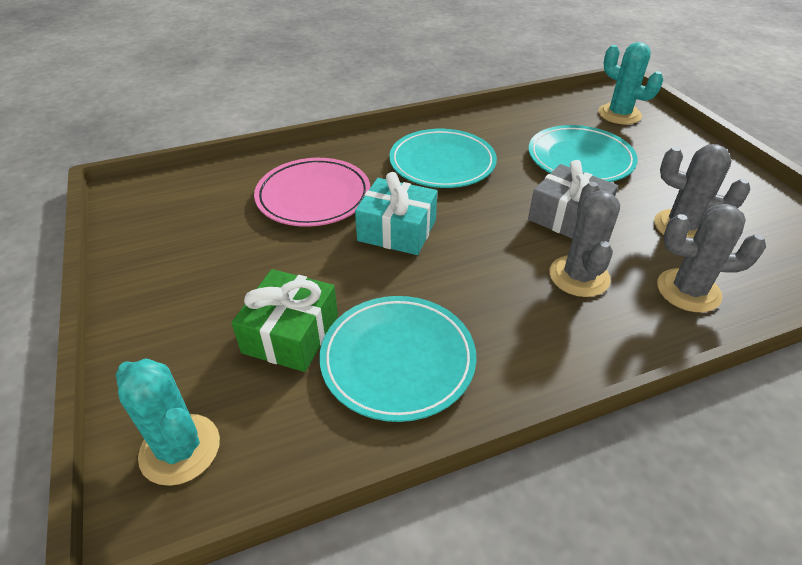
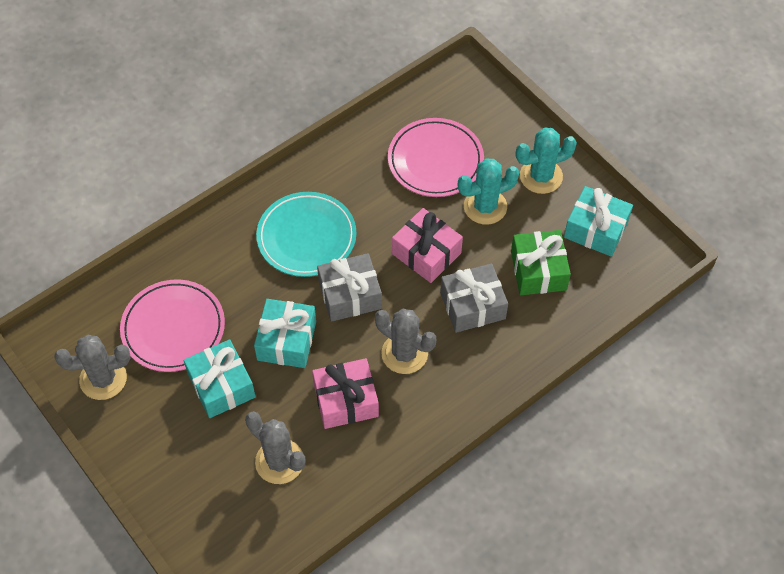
grey gift: [528,160,618,238] = 1 -> [317,253,382,322] [440,264,508,333] = 2
pink gift: none = 0 -> [312,358,379,429] [392,208,463,283] = 2
pink plate: [254,158,370,227] = 1 -> [120,279,225,372] [388,118,484,197] = 2
turquoise gift: [355,172,437,255] = 1 -> [184,339,255,418] [254,299,316,368] [564,186,633,257] = 3
turquoise plate: [320,296,477,422] [389,129,497,188] [528,125,638,182] = 3 -> [256,192,356,277] = 1

